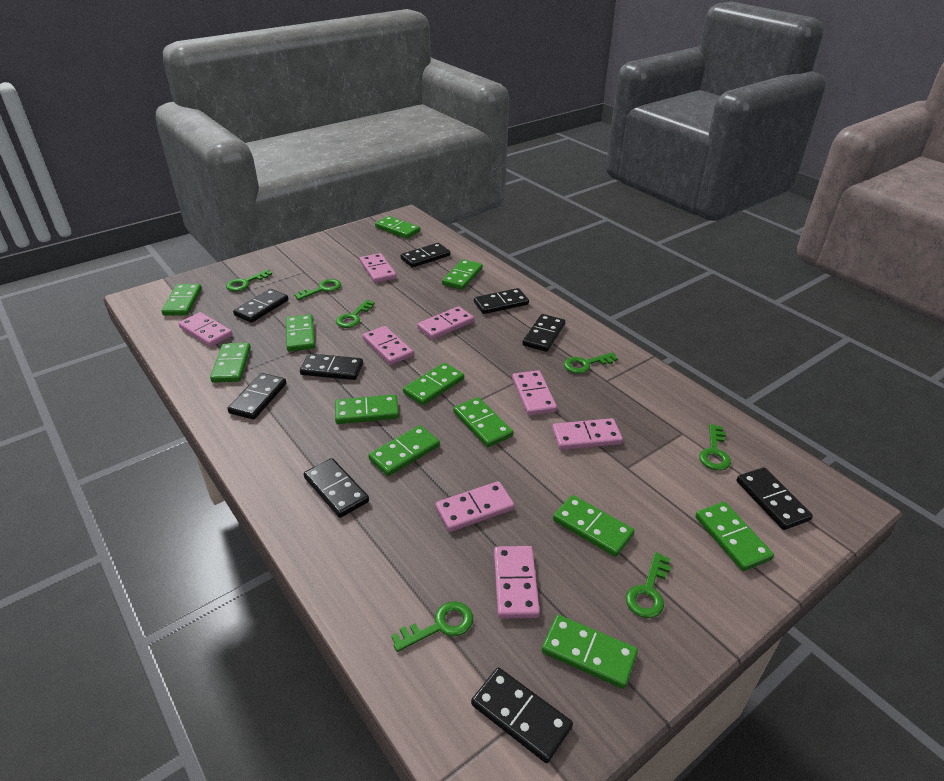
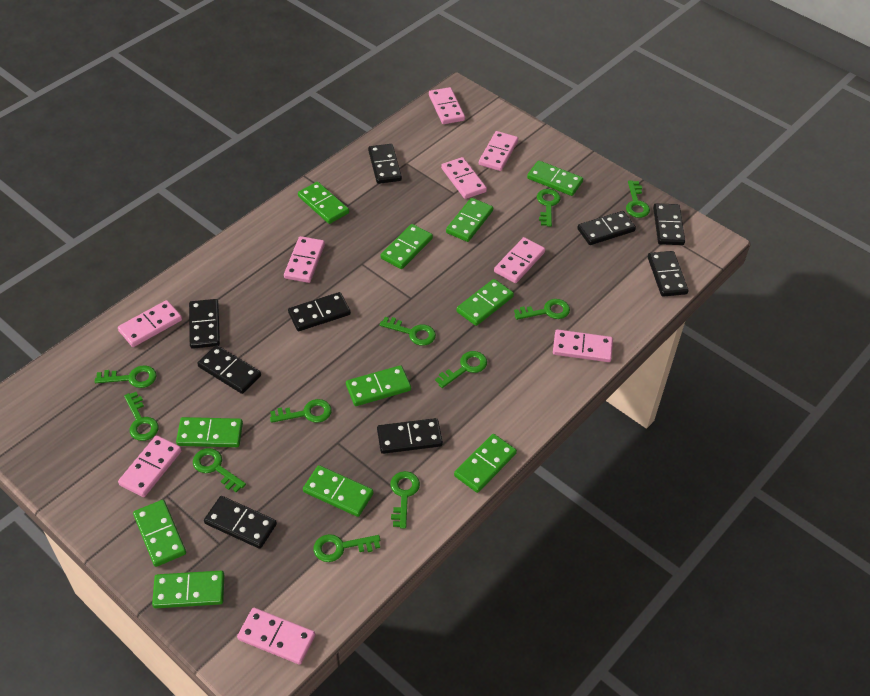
green domino: [161,284,202,316] [210,343,251,383] [286,314,315,352] [335,394,399,424] [368,425,440,476] [375,216,420,239] [403,363,464,405] [442,259,483,290] [453,397,513,447] [542,615,638,689] [553,495,635,557] [695,502,774,571] = 12 -> [133,500,186,567] [152,571,225,608] [176,417,243,447] [298,182,349,224] [303,465,374,517] [346,365,411,406] [381,224,433,269] [446,198,493,242] [454,434,517,493] [456,279,514,326] [527,160,583,196] = 11
green key: [226,269,272,291] [294,279,341,300] [336,300,375,328] [391,601,473,652] [564,352,618,374] [626,552,671,618] [699,424,731,471] = 7 -> [95,365,157,388] [124,392,159,441] [193,448,246,493] [270,399,332,423] [314,534,380,562] [380,317,436,346] [390,471,420,529] [435,351,487,388] [514,299,570,320] [537,189,560,227] [626,181,650,218] = 11
pink domino: [179,312,233,347] [360,253,396,283] [363,326,413,365] [417,306,474,339] [435,481,514,532] [494,546,540,619] [512,370,557,416] [552,418,623,450] = 8 -> [118,300,182,347] [118,435,182,497] [237,608,315,665] [284,236,325,283] [429,87,465,124] [441,157,487,199] [479,131,518,171] [494,237,545,283] [553,329,613,362] = 9

